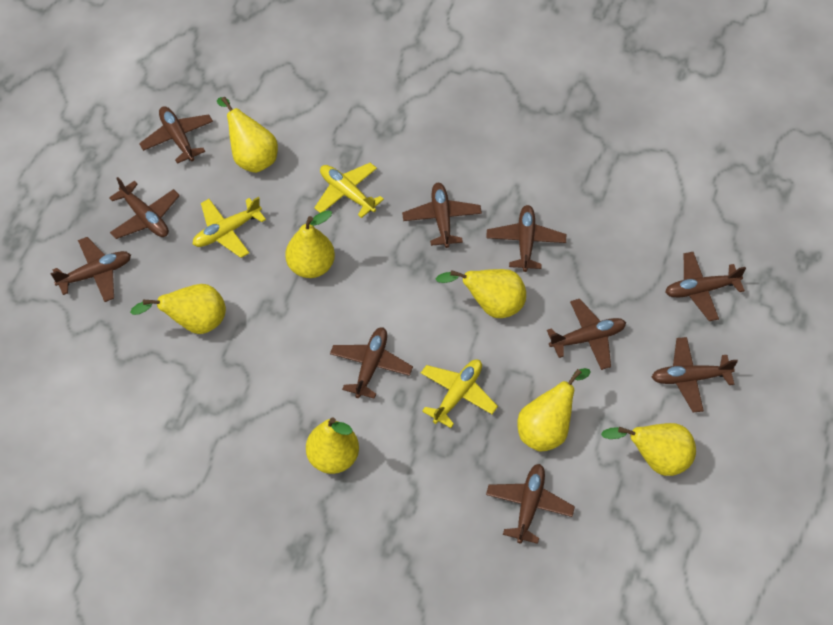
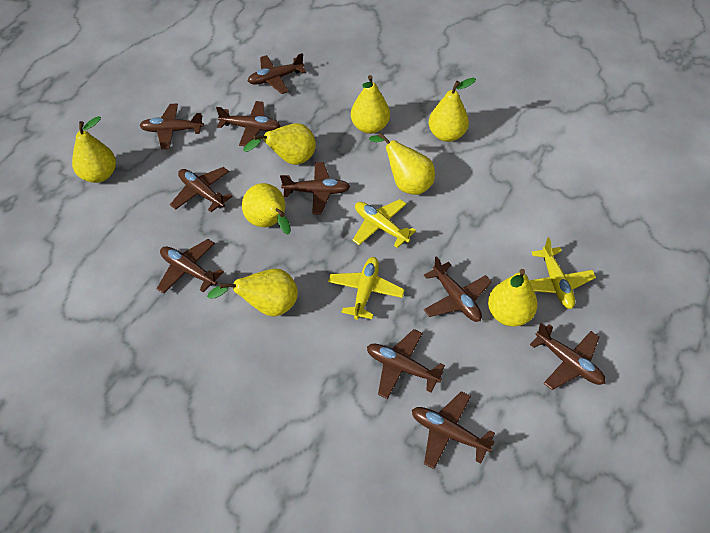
yellow pear: [130,284,226,334] [217,97,278,173] [285,210,335,278] [306,417,359,474] [436,269,526,318] [517,368,591,452] [601,423,696,476] = 7 -> [72,116,116,183] [207,269,298,317] [242,183,291,235] [243,123,316,165] [351,75,390,134] [369,132,435,195] [429,78,476,142] [488,269,537,326] = 8

